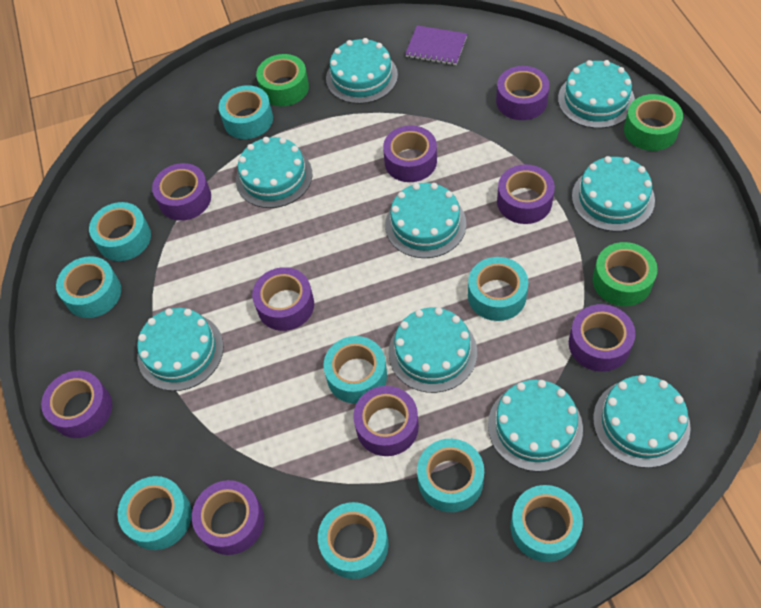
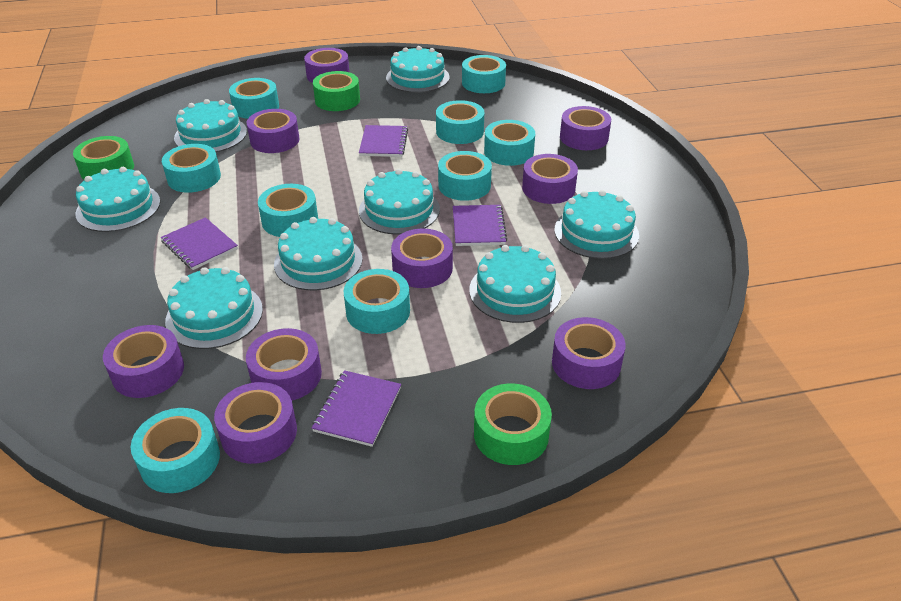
purple notebook: [405,25,467,65] = 1 -> [161,217,238,270] [312,370,401,447] [359,125,408,157] [453,205,507,246] = 4
turquoise cake: [137,308,224,391] [236,137,312,208] [326,38,398,104] [385,183,466,258] [389,307,477,393] [488,380,583,472] [558,60,635,128] [572,156,655,232] [593,375,691,468] = 9 -> [76,167,160,232] [165,267,263,349] [174,99,247,152] [274,217,363,290] [359,169,440,235] [386,46,449,93] [469,245,561,323] [554,190,639,259] = 8

